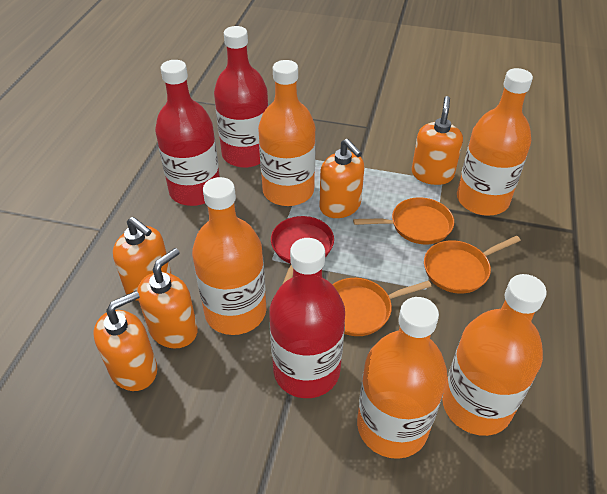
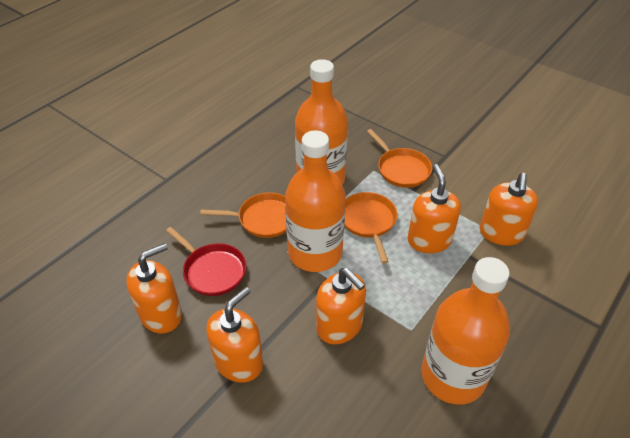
orange bottle: [192,177,267,335] [258,60,316,206] [357,297,447,459] [442,274,547,436] [457,68,533,216] = 5 -> [285,130,346,272] [295,59,348,185] [421,257,510,405] = 3
red bottle: [155,60,220,206] [214,26,269,168] [269,238,345,398] = 3 -> none = 0

